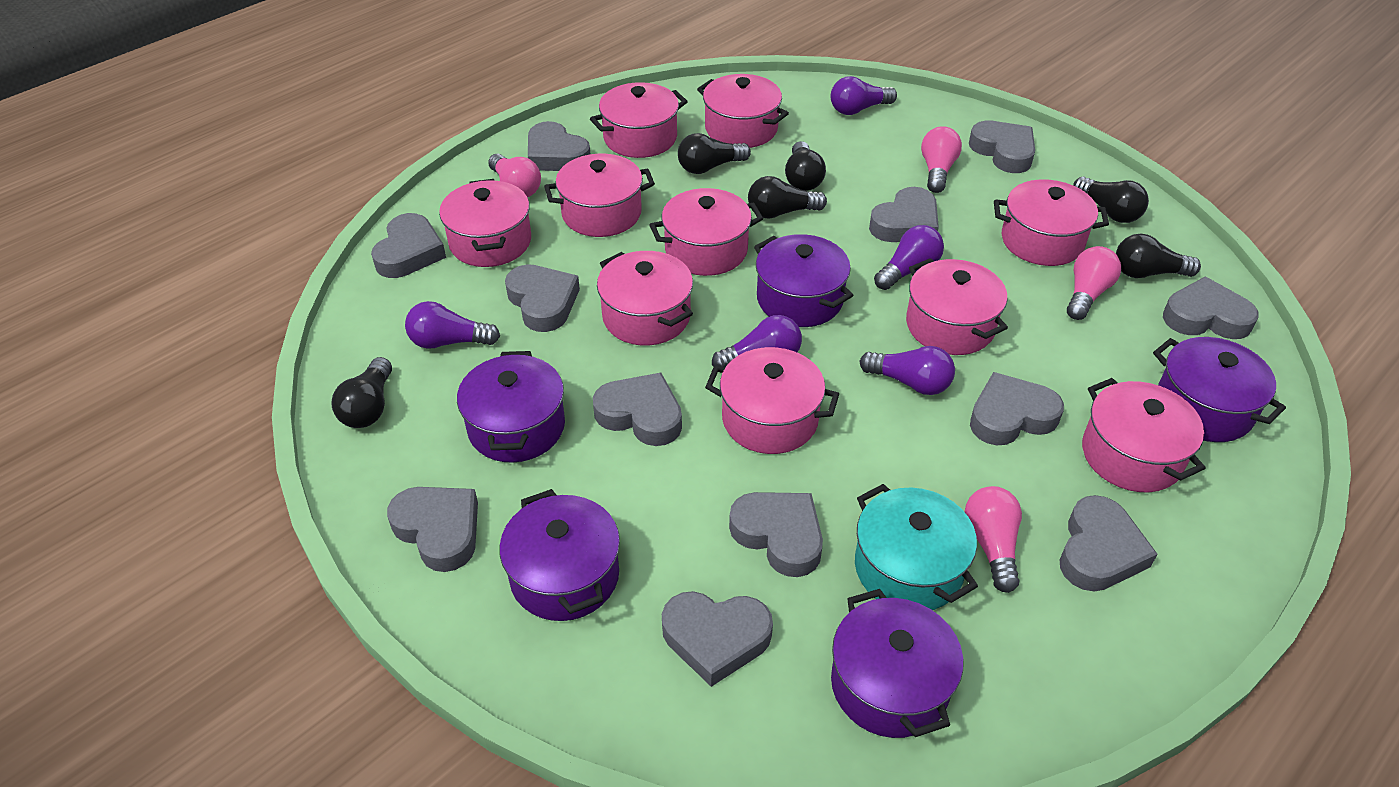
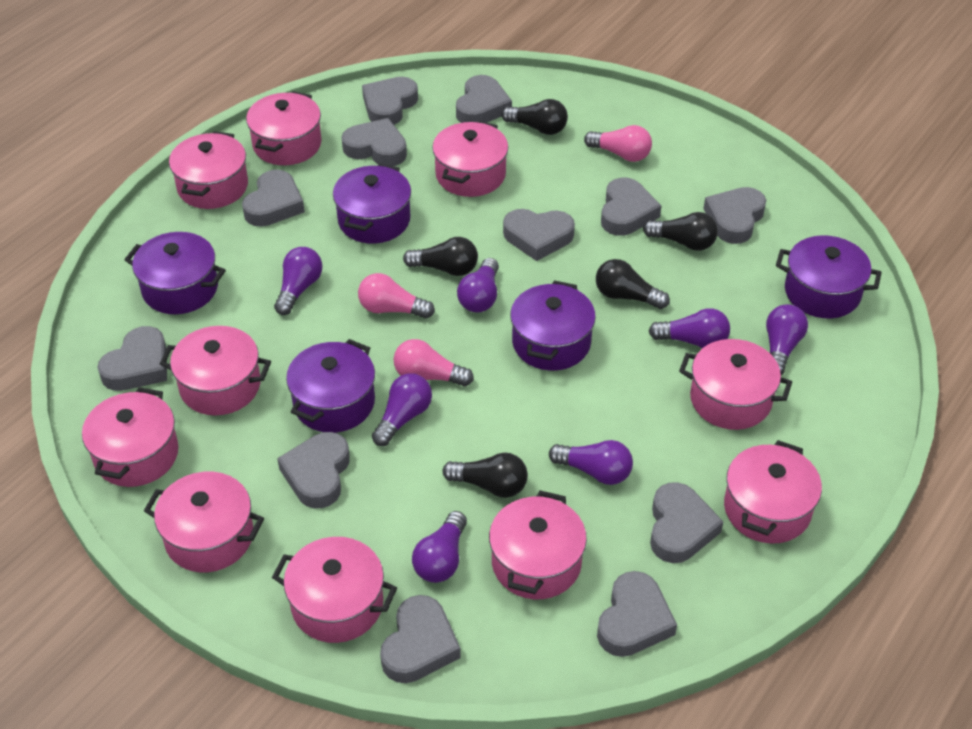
black light bulb: [331,357,392,428] [678,133,751,174] [748,176,827,219] [785,141,826,191] [1073,177,1149,223] [1116,234,1201,278] = 6 -> [403,237,478,276] [442,452,528,498] [502,99,568,135] [596,259,670,309] [643,212,718,251] = 5
pink light bulb: [488,154,541,197] [921,126,962,193] [965,486,1022,593] [1067,246,1121,320] = 4 -> [358,273,435,319] [394,339,474,387] [584,125,652,162] = 3
purple light bulb: [405,301,500,349] [712,315,802,367] [831,76,897,115] [859,346,955,395] [874,225,944,290] = 5 -> [274,247,322,315] [372,373,432,446] [412,511,467,583] [457,258,499,313] [549,440,633,485] [649,308,730,348] [766,304,808,375] = 7
turquoise pot: [855,484,978,610] = 1 -> none = 0

